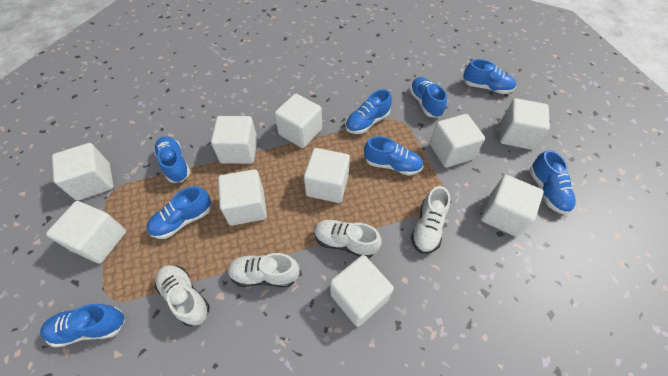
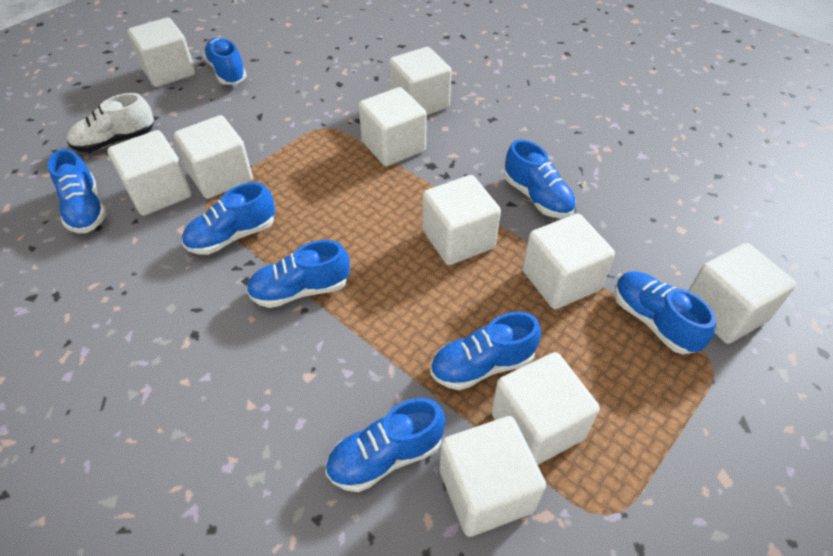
white shoe: [155,265,210,327] [228,253,300,287] [314,220,382,258] [411,186,450,254] = 4 -> [67,93,154,152] = 1

